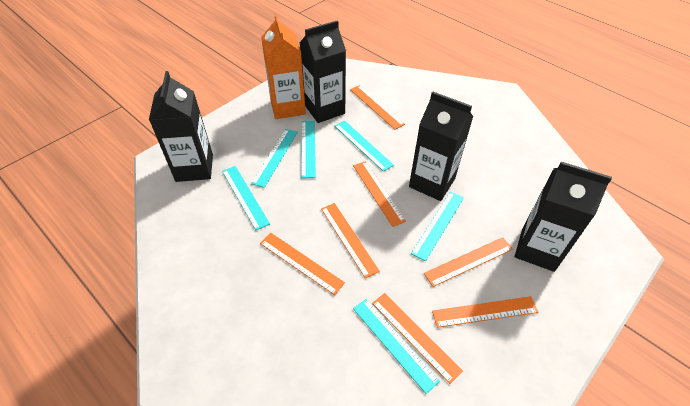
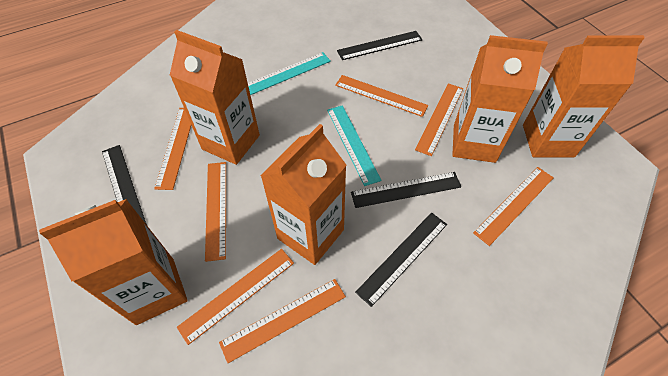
black carton: [149,71,213,182] [299,20,346,123] [409,91,473,201] [515,162,612,272] = 4 -> none = 0
black ruler: none = 0 -> [102,145,147,225] [337,31,422,60] [351,172,461,208] [355,213,447,307] = 4
orange carton: [261,14,306,119] = 1 -> [39,199,188,325] [170,30,260,165] [261,124,347,265] [452,35,548,163] [523,35,645,157] = 5
turquoise ruler: [222,166,270,230] [251,129,298,188] [301,121,316,178] [334,120,394,172] [353,299,440,394] [411,192,464,261] = 6 -> [248,52,331,95] [327,105,381,186] = 2

